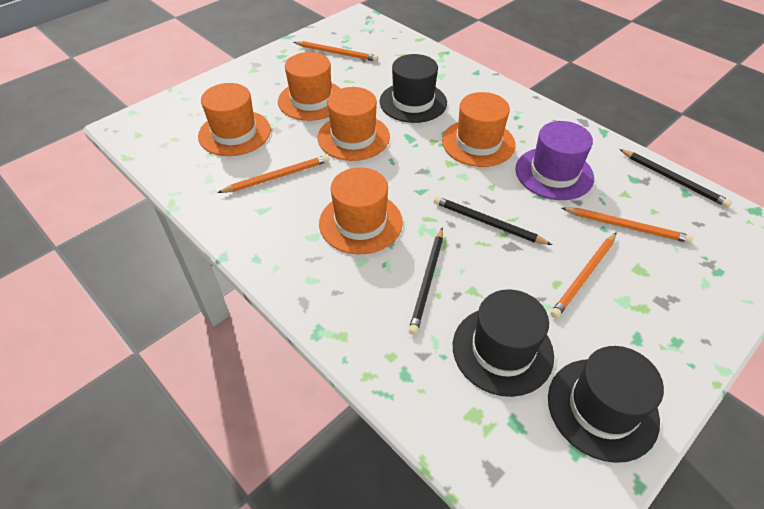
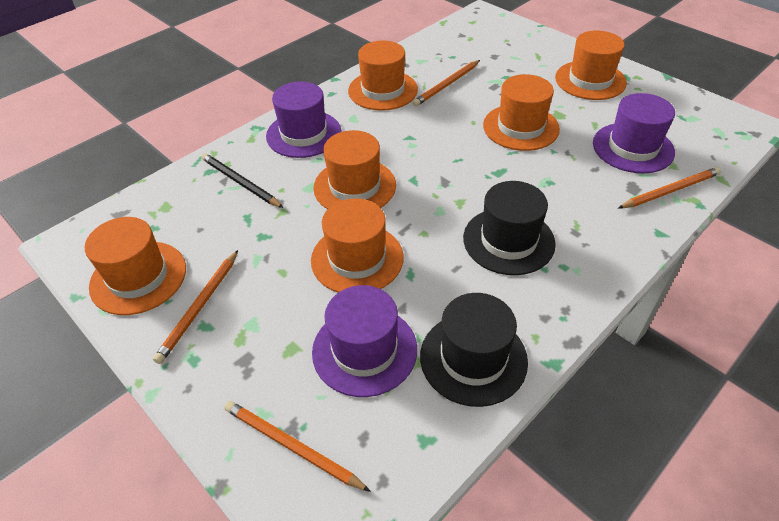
black hat: [380,54,447,123] [453,289,554,397] [548,346,664,463] = 3 -> [420,293,528,407] [463,181,556,275] = 2
black pencil: [408,228,443,335] [434,196,552,245] [619,149,732,208] = 3 -> [201,153,283,208] = 1
orange hat: [198,83,271,156] [278,52,341,121] [318,87,390,161] [319,167,403,254] [442,92,516,167] = 5 -> [85,217,186,315] [311,198,404,293] [313,130,396,209] [348,40,418,111] [483,74,560,151] [555,31,627,100] = 6
purple hat: [515,121,594,200] = 1 -> [266,81,341,158] [312,285,417,397] [593,93,675,173] = 3

